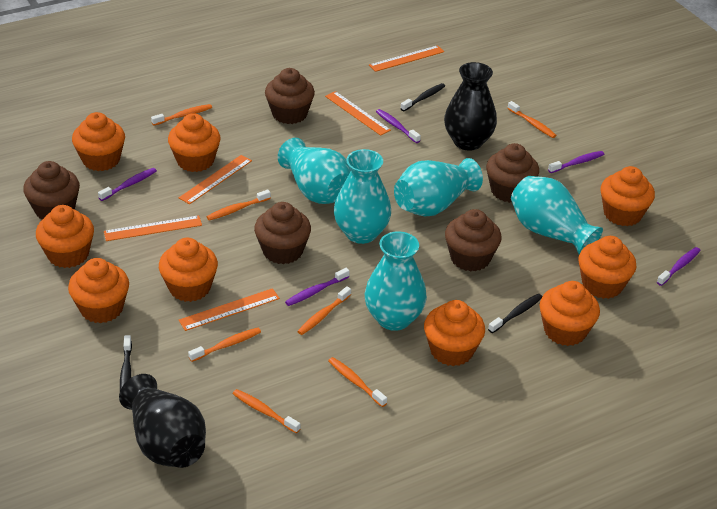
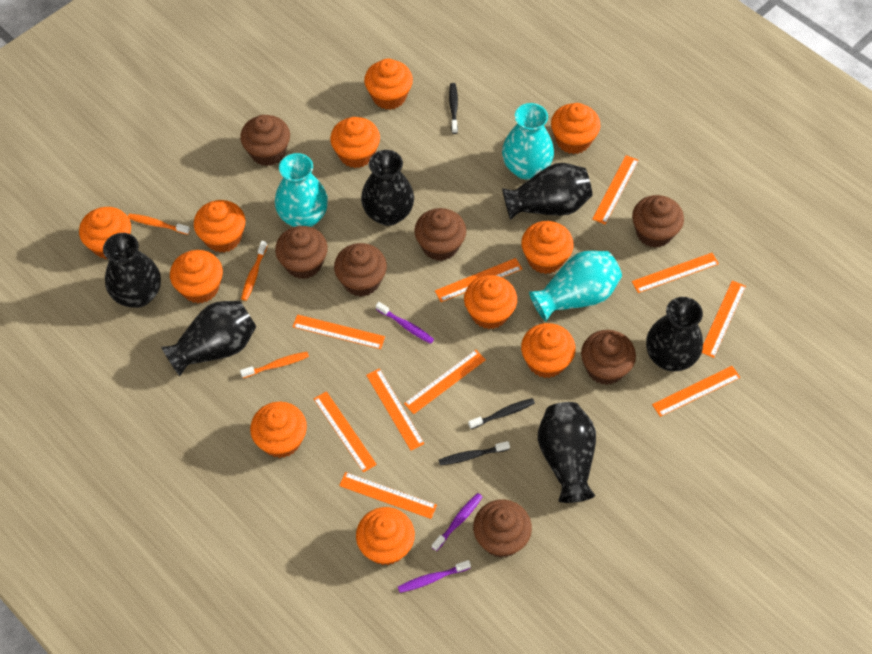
black vase: [119,374,206,468] [444,62,497,151] = 2 -> [103,233,161,308] [161,301,256,376] [361,150,414,226] [502,163,593,220] [538,402,596,503] [646,297,703,371] = 6
brown cupcake: [23,161,80,220] [254,202,311,264] [265,68,315,124] [445,209,501,272] [486,143,539,203] = 5 -> [240,115,290,166] [275,226,328,279] [334,243,387,297] [414,208,466,261] [473,500,532,558] [581,330,636,385] [632,195,684,248] = 7
orange cupcake: [36,205,94,268] [68,258,129,323] [72,112,125,171] [159,238,218,302] [168,113,220,172] [424,300,485,366] [540,281,600,346] [578,236,637,299] [601,166,655,226] = 9 -> [79,207,131,259] [170,250,223,303] [194,200,245,253] [250,402,307,458] [330,117,380,168] [356,507,415,565] [364,58,413,110] [464,275,517,329] [521,221,574,274] [521,323,576,378] [551,103,601,154] = 11
orange ruler: [104,215,202,241] [179,155,252,204] [179,288,280,331] [325,91,391,136] [369,45,444,72] = 5 -> [293,314,385,349] [314,391,377,473] [339,472,437,519] [366,368,425,450] [404,350,486,414] [435,258,522,302] [592,155,639,224] [632,253,719,293] [652,366,741,417] [702,280,746,358] = 10
orange toothbrush: [151,104,212,126] [188,328,261,362] [206,189,271,221] [233,389,301,433] [297,286,351,335] [328,357,387,407] [508,101,556,138] = 7 -> [128,213,190,235] [240,352,309,378] [241,241,267,301] = 3
purple toothbrush: [98,168,157,201] [285,268,350,306] [376,109,421,143] [548,151,604,173] [657,247,700,286] = 5 -> [376,302,434,344] [398,560,471,593] [432,493,482,551] = 3
turquoise vase: [278,138,351,204] [334,149,391,244] [365,231,427,331] [394,158,483,216] [511,176,603,254] = 5 -> [275,153,328,227] [502,103,554,179] [529,251,622,321] = 3

